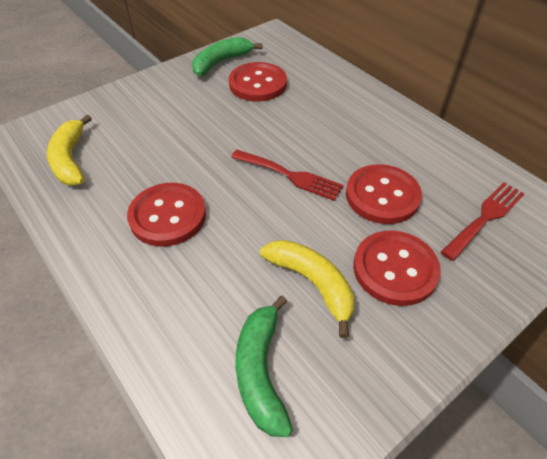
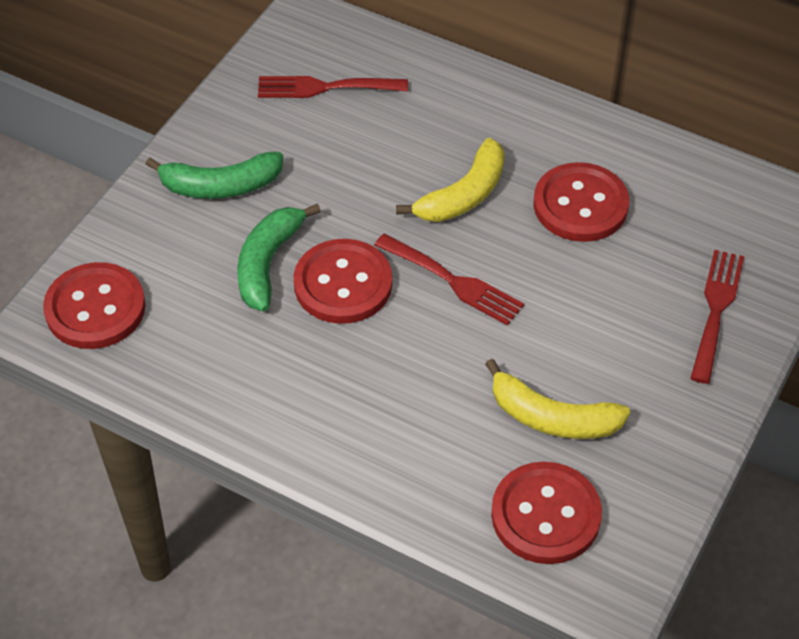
red fork: [231,150,344,201] [441,182,524,261] = 2 -> [258,76,408,98] [374,234,524,326] [690,250,744,384] = 3

